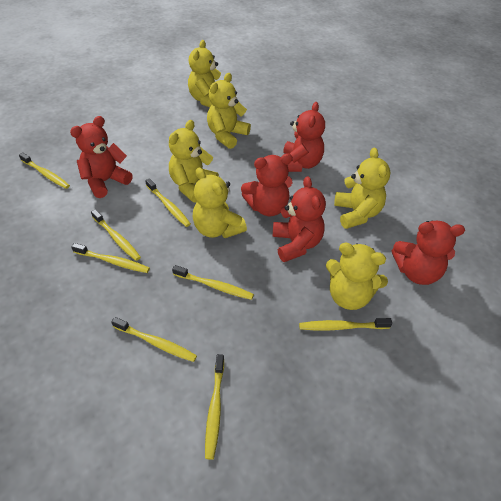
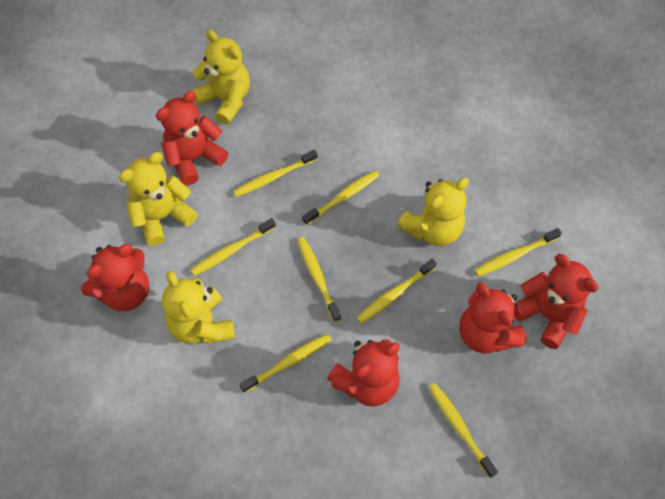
yellow teddy bear: [169,120,219,202] [188,40,221,107] [192,168,247,238] [207,73,251,149] [326,242,388,310] [334,148,390,229] = 6 -> [119,152,197,246] [162,271,235,344] [192,30,250,125] [397,178,469,246] = 4

